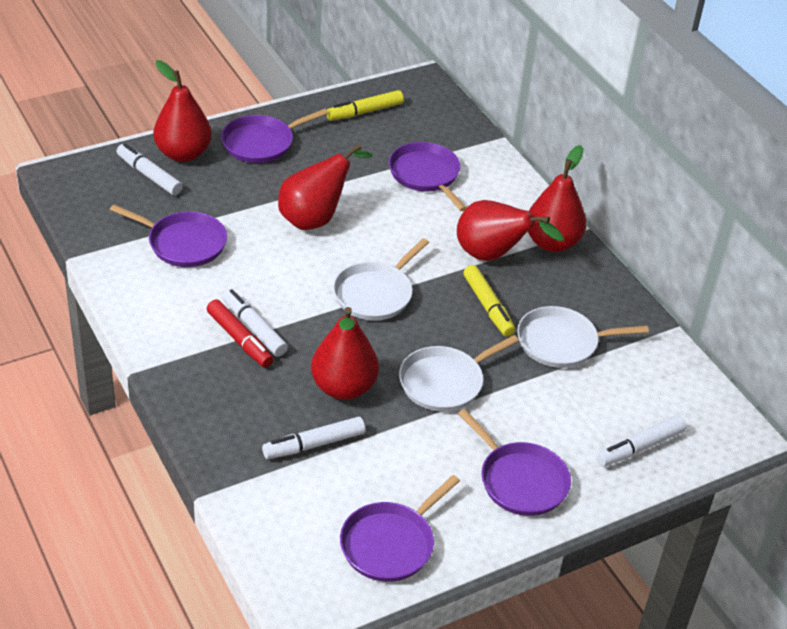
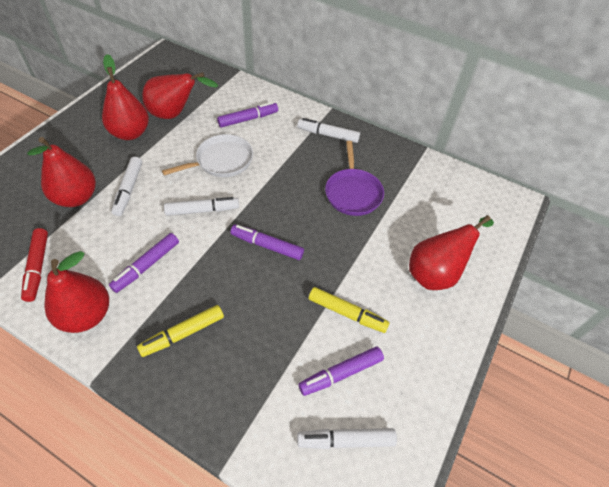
purple marker: none = 0 -> [109,233,179,293] [217,102,278,128] [230,224,304,260] [298,347,384,396] = 4
purple pan: [110,205,227,267] [221,109,328,163] [340,475,460,582] [389,142,467,211] [458,409,571,516] = 5 -> [325,141,384,216] = 1
white pan: [333,238,429,321] [399,335,519,412] [517,306,649,368] = 3 -> [162,134,253,177] = 1

